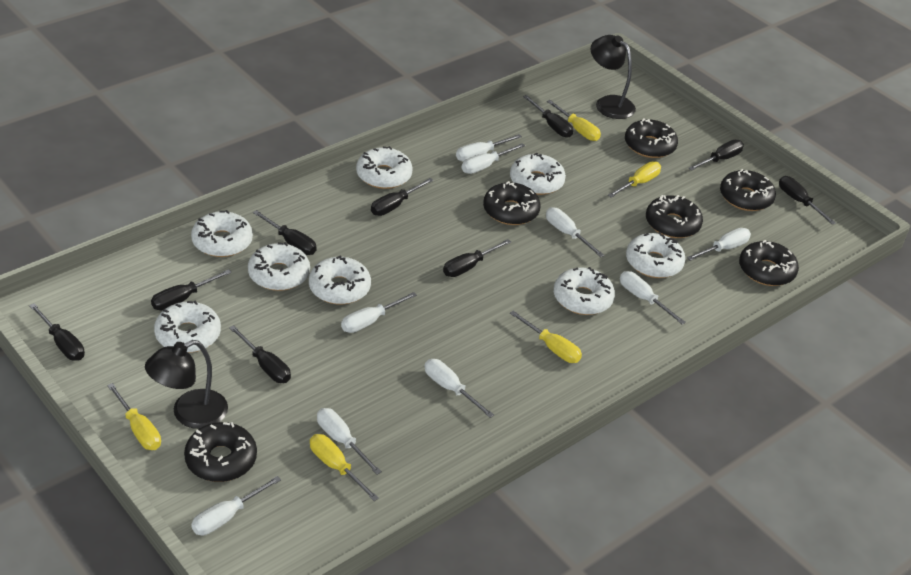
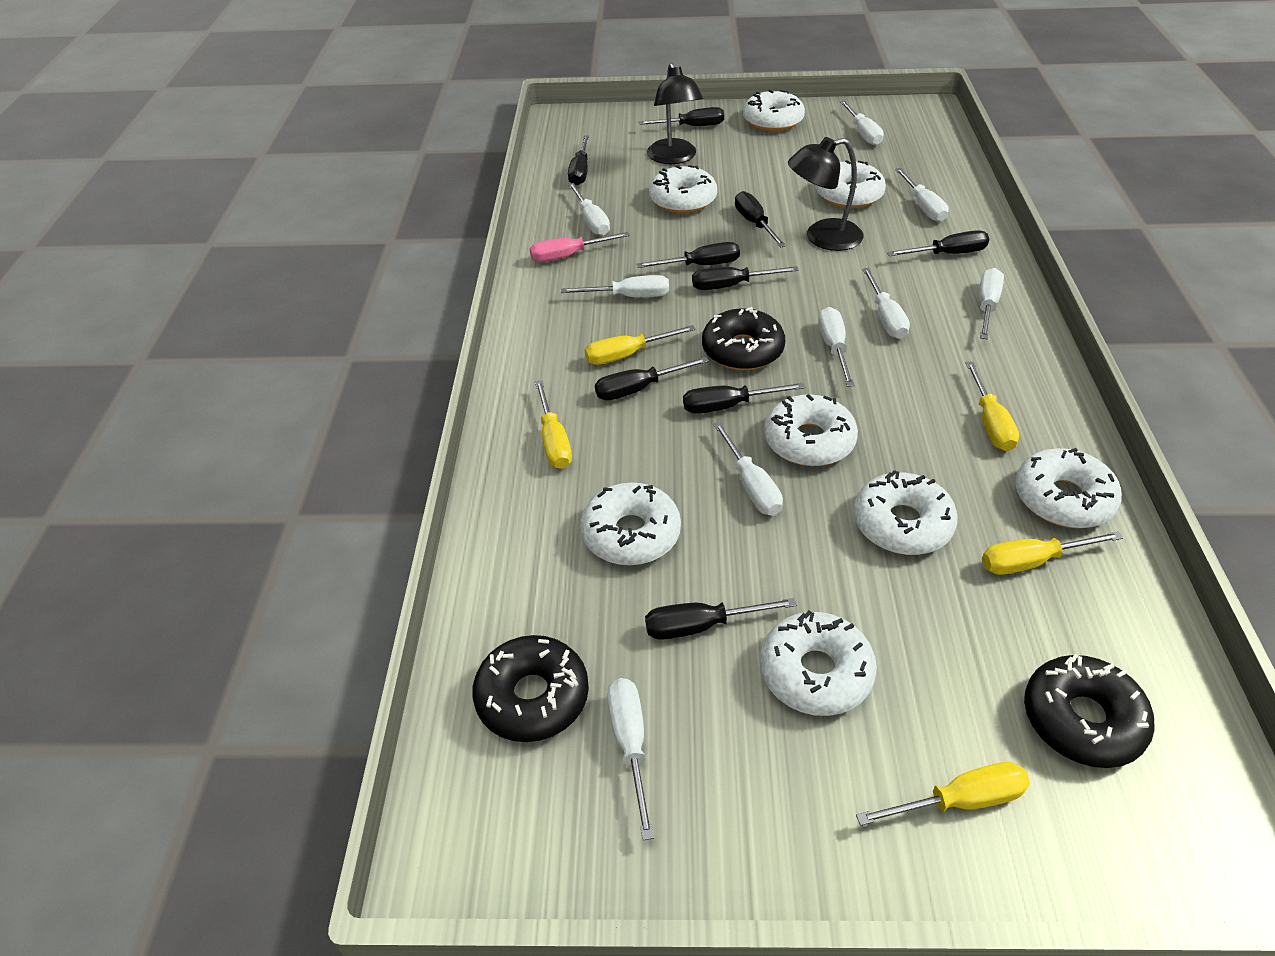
black donut: [184,422,257,482] [483,181,541,225] [625,119,678,158] [646,195,703,238] [720,169,776,211] [739,240,799,286] = 6 -> [472,635,589,742] [702,307,785,370] [1024,654,1155,768] = 3
pink screwdriver: none = 0 -> [530,232,630,262] = 1

